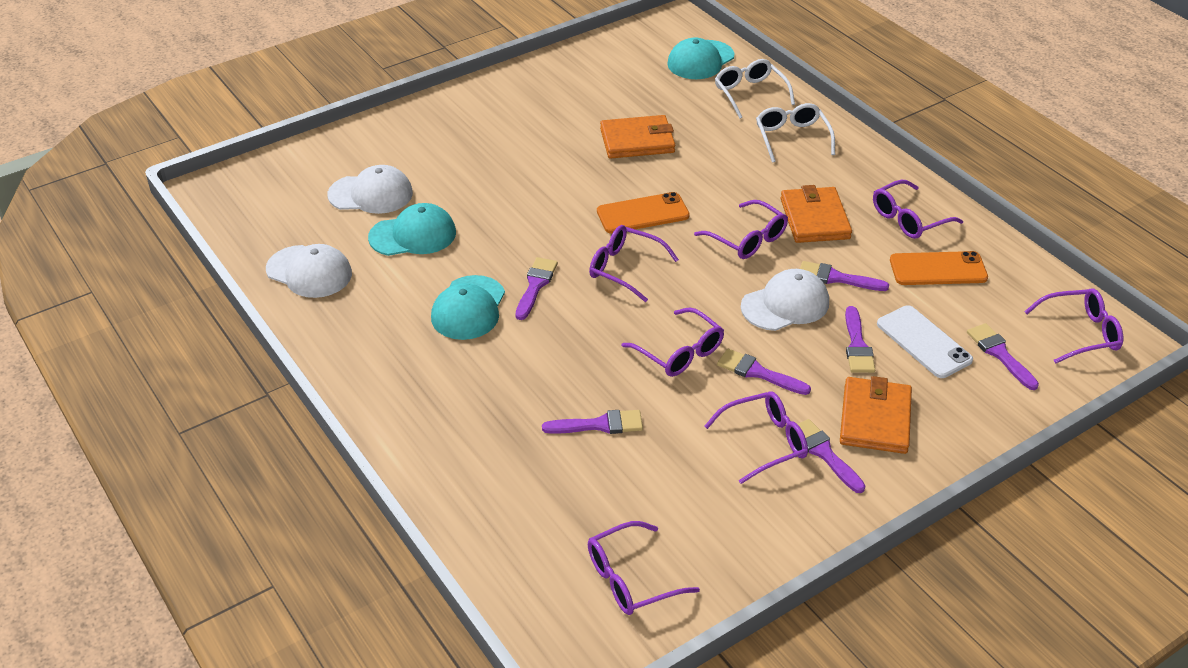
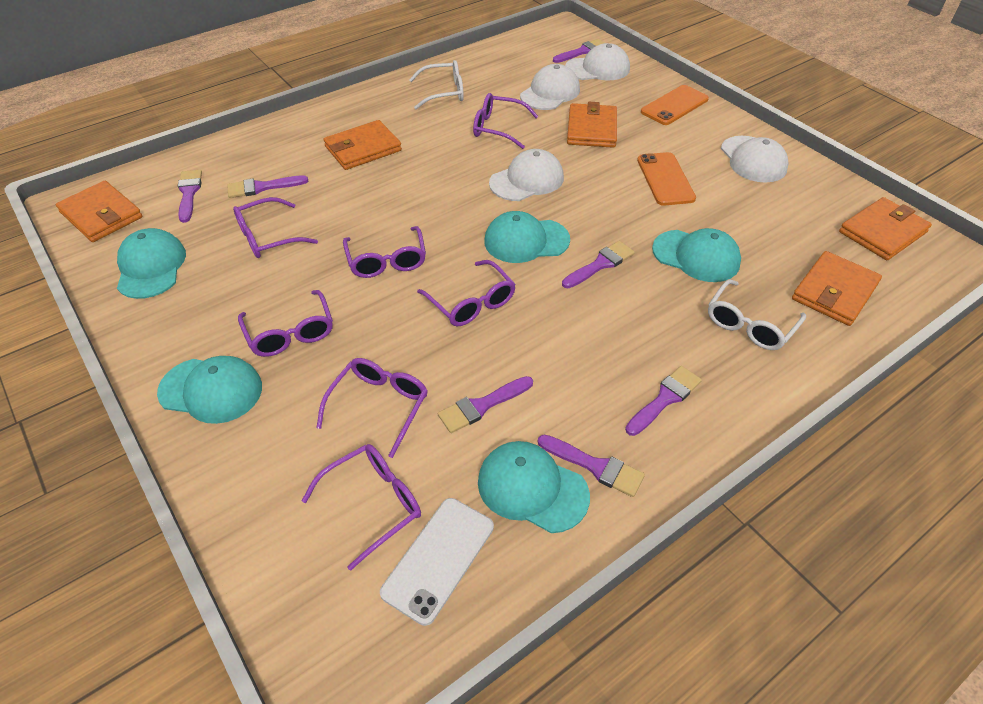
orange wallet: [600,115,675,159] [781,185,852,243] [840,376,912,454] = 3 -> [56,181,143,242] [324,120,402,170] [567,102,617,148] [792,251,882,326] [839,197,932,260] = 5
turquoise cap: [368,203,456,256] [431,275,505,340] [667,37,735,79] = 3 -> [117,228,186,299] [157,356,262,424] [478,441,590,533] [484,211,570,263] [652,228,741,282] = 5
white cap: [266,244,352,298] [328,165,413,214] [741,269,829,331] = 3 -> [489,149,564,201] [520,64,580,110] [565,43,630,80] [721,136,789,183] = 4

